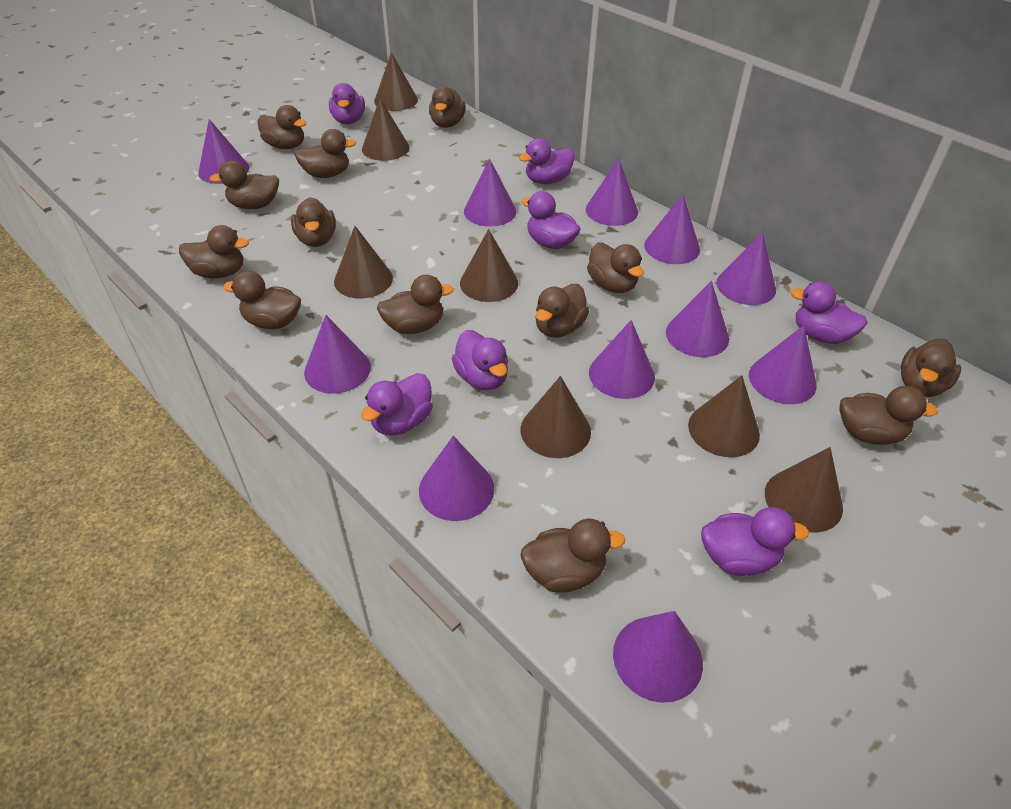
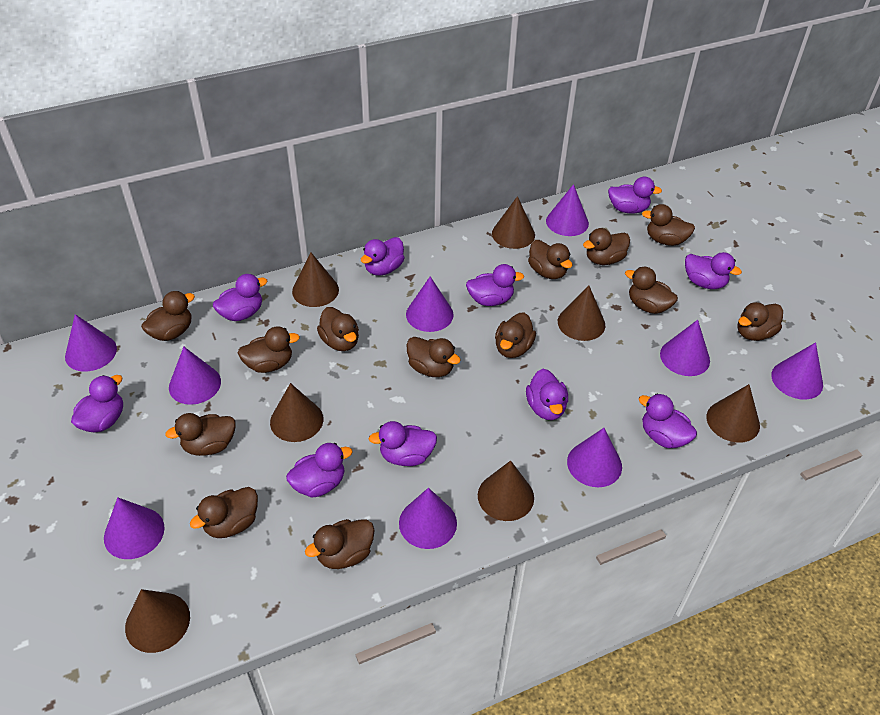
purple cone: [198,119,249,184] [304,315,371,394] [419,436,494,521] [464,159,516,227] [586,158,638,226] [589,320,655,399] [613,611,703,703] [644,194,700,264] [666,281,729,357] [717,232,776,305] [749,325,817,404] = 11 -> [65,314,117,372] [104,497,165,559] [169,347,221,405] [399,488,457,549] [406,276,454,332] [546,184,589,236] [567,428,622,487] [660,320,710,376] [771,342,823,400] = 9
purple duck: [329,83,365,124] [361,373,433,435] [452,330,508,390] [519,139,575,184] [521,191,580,249] [701,507,809,576] [790,281,868,344] = 7 -> [71,375,123,433] [213,274,267,321] [286,443,353,497] [361,237,404,276] [369,421,437,466] [466,264,524,306] [526,369,568,420] [608,177,662,214] [639,393,697,448] [685,252,742,289] = 10

